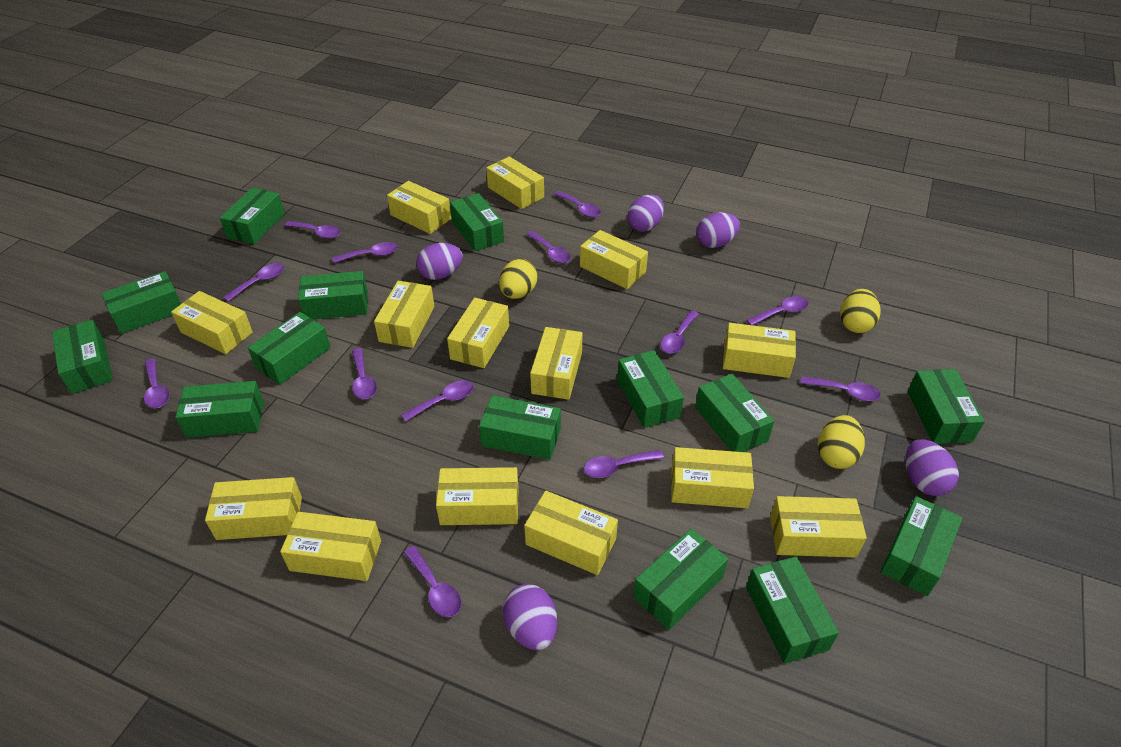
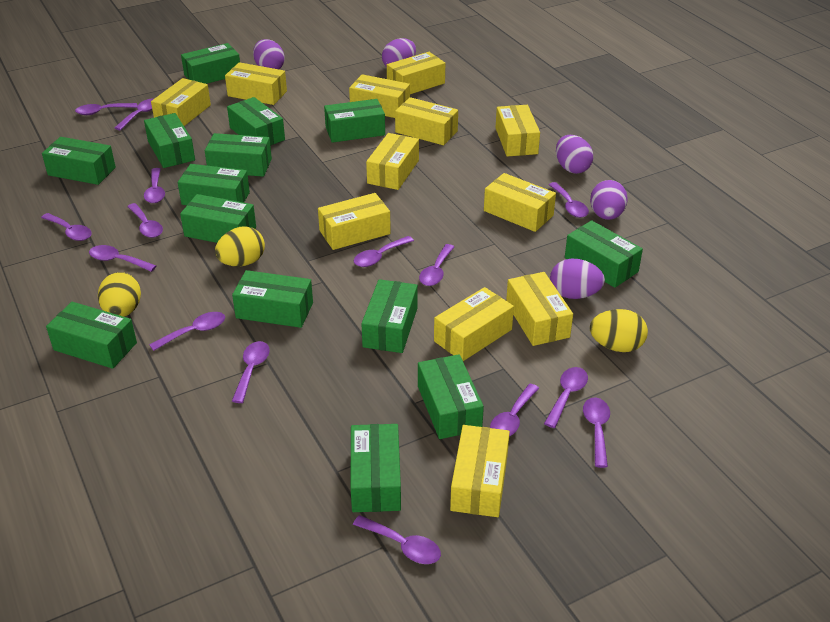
purple spoon: [144,359,170,409] [223,263,284,302] [285,221,341,239] [333,242,398,263] [352,348,377,399] [401,380,474,422] [404,546,461,617] [526,231,571,263] [554,191,601,218] [584,450,664,478] [660,310,699,353] [746,296,809,325] [801,376,881,401] = 13 -> [41,213,92,241] [75,103,137,115] [89,245,156,272] [115,98,154,130] [127,203,163,238] [144,168,165,203] [149,312,225,351] [232,341,270,403] [353,515,441,564] [354,236,414,267] [419,244,454,286] [490,384,539,436] [544,367,588,428] [549,182,589,218] [583,397,610,468] = 15
yellow box: [171,291,253,354] [205,477,302,540] [280,512,381,581] [374,281,434,348] [387,181,451,234] [436,467,518,525] [447,298,509,368] [486,156,544,209] [524,491,618,575] [530,327,583,400] [580,230,648,289] [671,447,754,508] [723,323,796,378] [770,496,867,558] = 14 -> [151,78,211,126] [225,62,287,105] [318,193,391,250] [349,74,410,118] [366,133,419,190] [387,52,445,94] [395,97,458,145] [434,287,514,361] [450,425,510,517] [484,173,556,232] [496,105,540,157] [506,272,573,346] = 12

